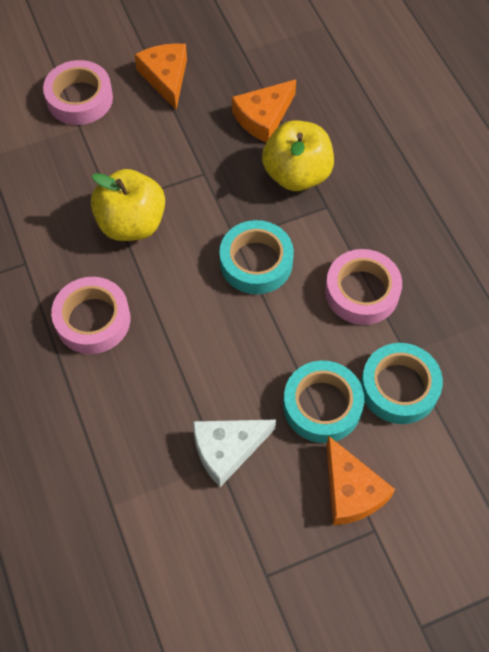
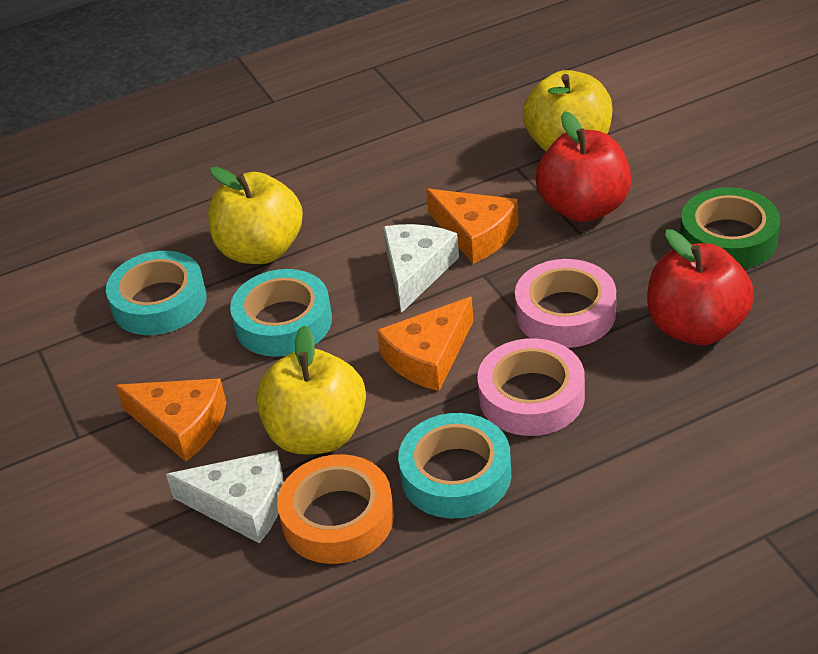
green tape: none = 0 -> [680,187,780,269] = 1
orange tape: none = 0 -> [277,454,394,564] = 1
pink tape: [43,60,113,125] [51,277,131,354] [325,249,402,325] = 3 -> [477,338,585,436] [515,259,616,348] = 2
red apple: none = 0 -> [536,111,631,222] [647,229,754,345] = 2
white cheese: [193,419,276,487] = 1 -> [166,450,284,544] [383,224,459,313] = 2
yellow apple: [91,169,165,241] [262,120,334,191] = 2 -> [208,167,303,264] [256,325,366,455] [523,70,613,151] = 3

